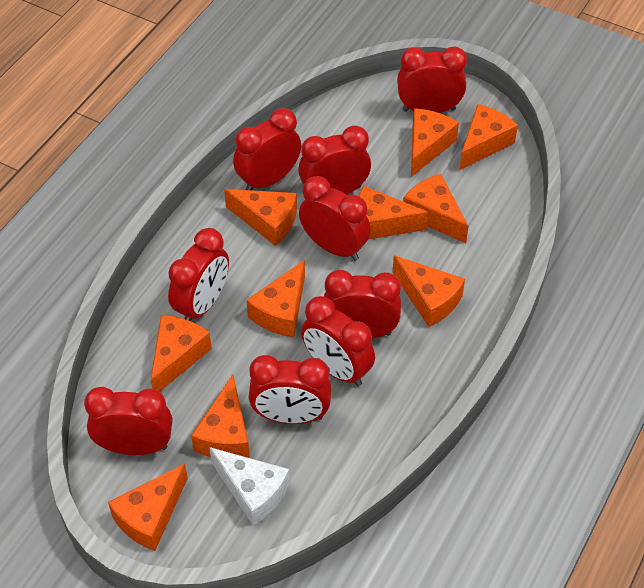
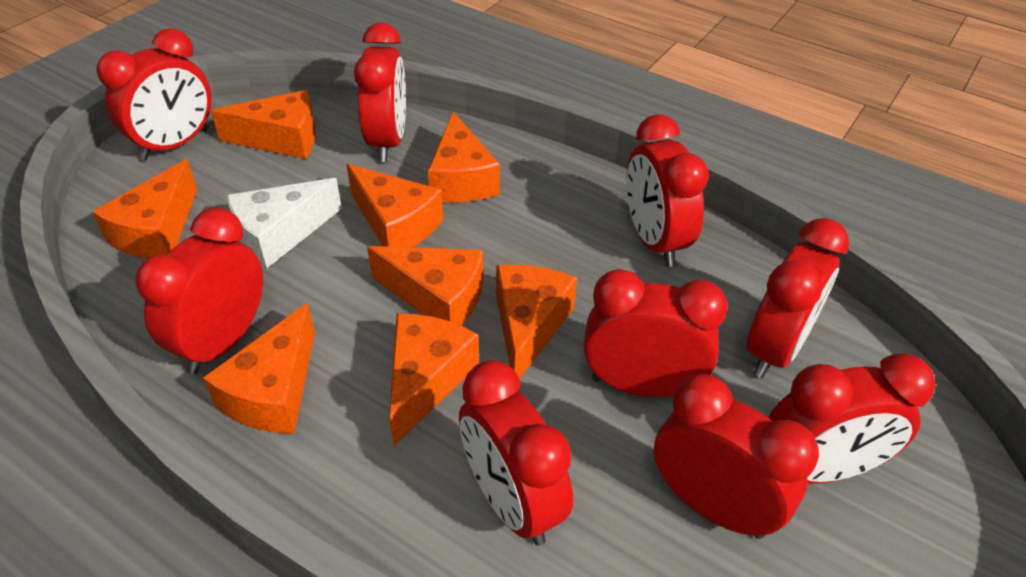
orange cheese: [108,463,188,551] [151,315,212,392] [191,375,250,458] [224,189,297,246] [247,260,305,337] [359,186,429,240] [393,256,465,327] [403,174,469,243] [411,108,459,177] [459,104,518,170] = 10 -> [93,159,198,259] [203,303,315,434] [211,90,316,159] [346,164,443,247] [367,246,483,326] [389,313,479,446] [428,111,500,202] [496,264,577,379] = 8

